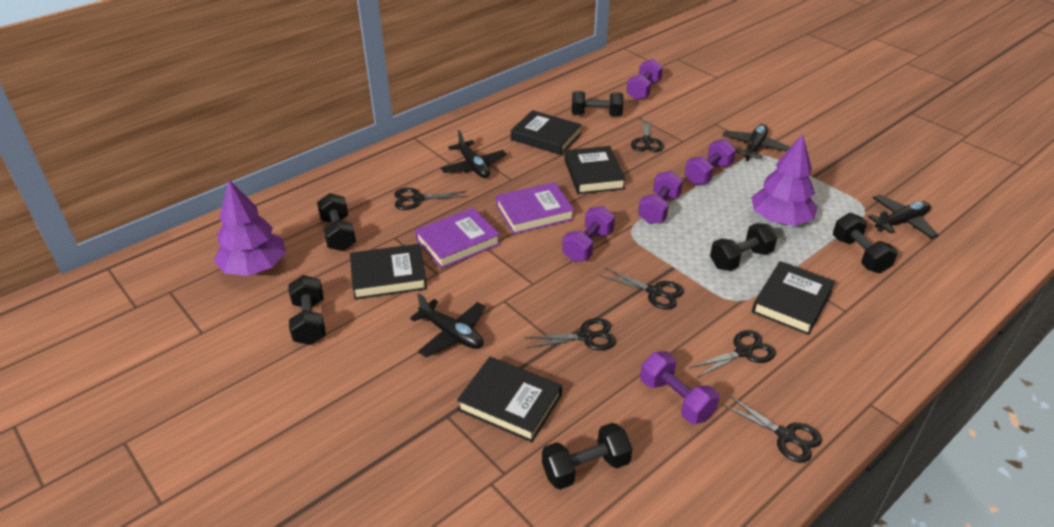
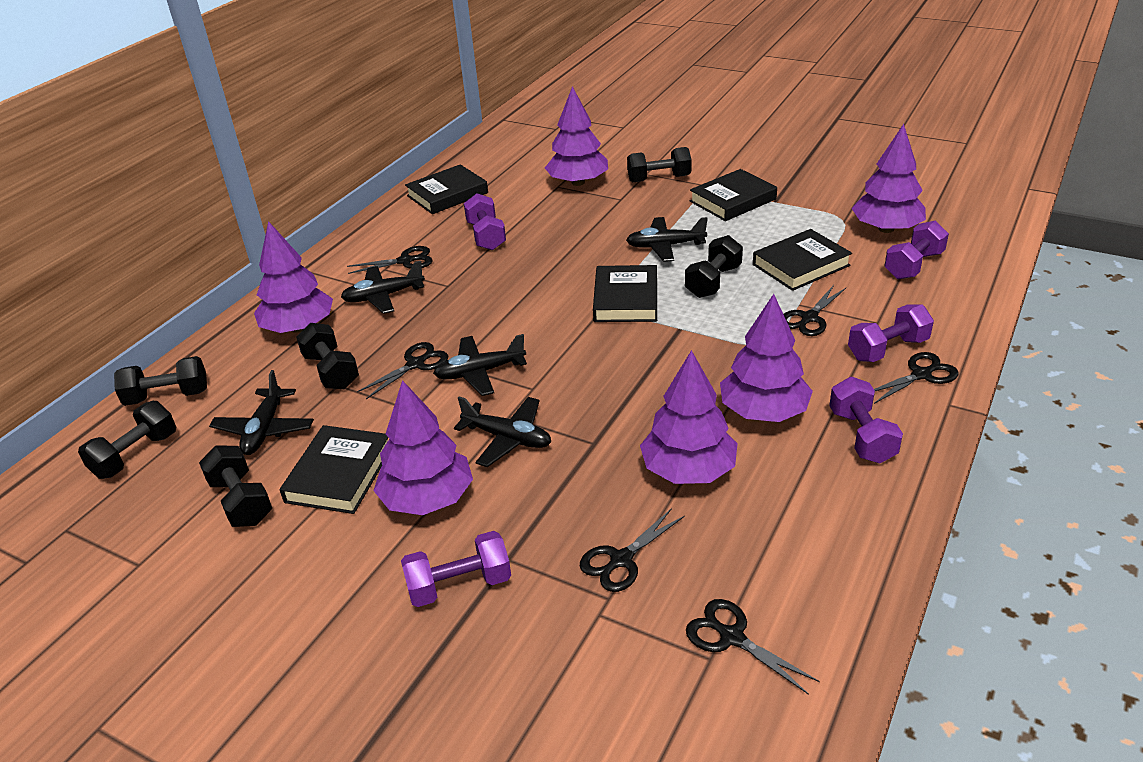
black plane: [410,293,486,357] [441,130,507,178] [722,124,790,161] [867,195,938,239] = 4 -> [209,370,314,455] [341,261,425,314] [433,334,527,396] [454,397,551,467] [626,217,708,262] = 5
purple book: [415,208,500,269] [496,182,575,234] = 2 -> none = 0
purple tree: [214,180,286,276] [751,134,818,226] = 2 -> [254,221,333,333] [373,380,473,515] [545,86,608,186] [640,350,738,484] [720,294,813,422] [851,124,926,233] = 6

